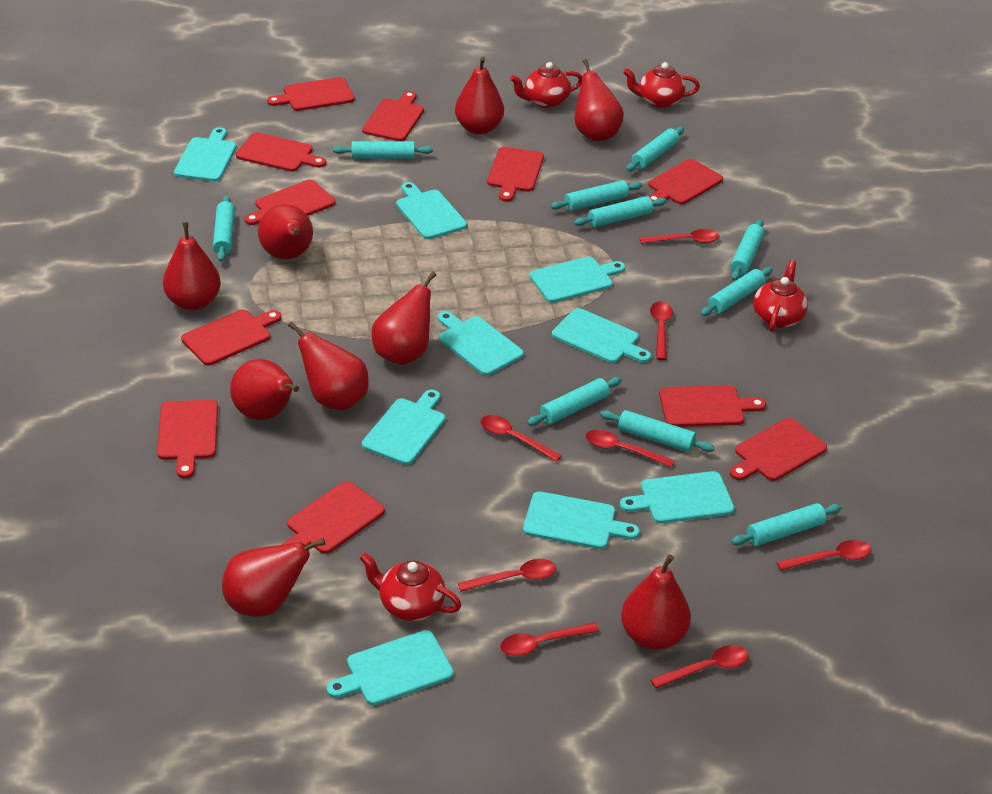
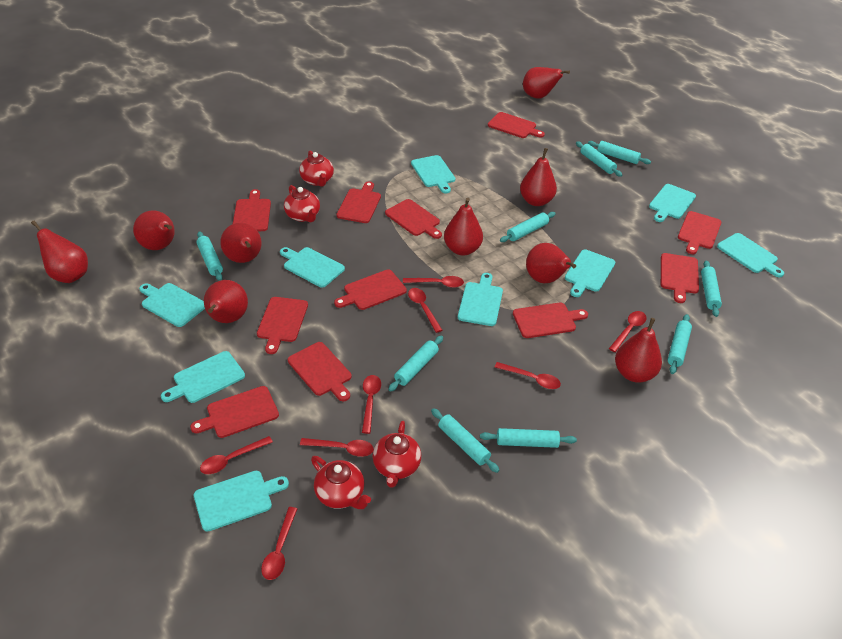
turquoise rolling pin: [213,195,235,262] [333,141,433,159] [527,377,622,426] [550,180,642,211] [574,196,667,227] [600,410,715,452] [626,127,684,171] [700,267,773,316] [730,219,764,281] [731,503,842,546] = 10 -> [196,231,223,281] [388,336,443,392] [431,408,499,473] [480,428,577,448] [500,212,556,242] [576,142,622,177] [588,141,651,164] [668,314,692,374] [701,261,722,317] = 9

